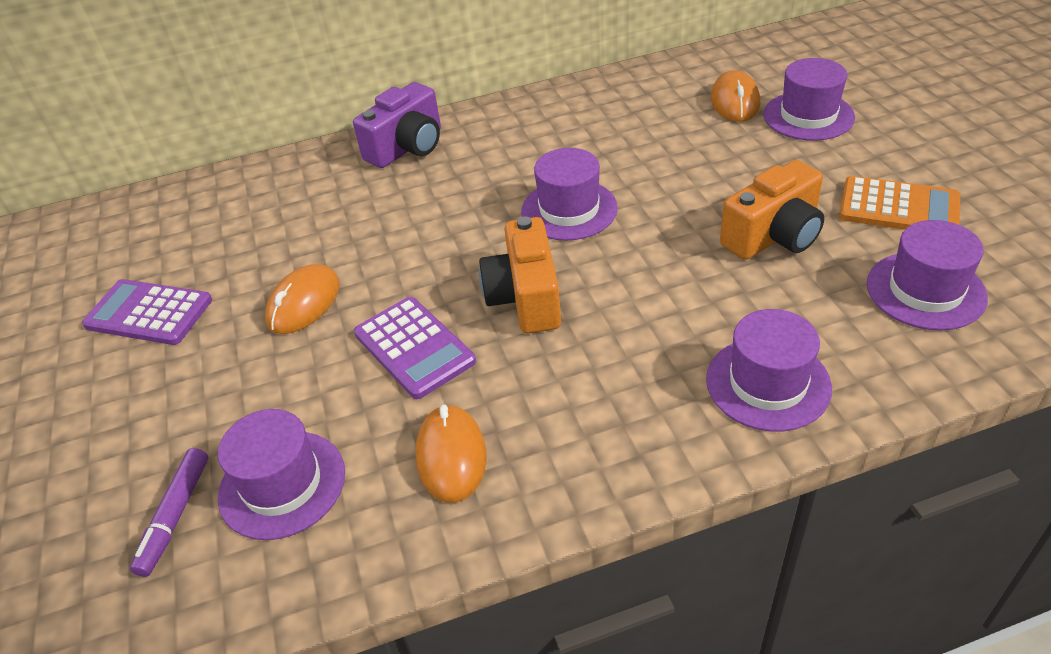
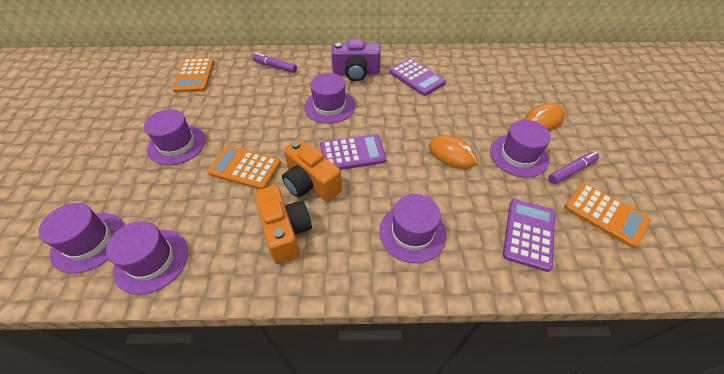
orange calculator: [839,176,960,230] = 1 -> [172,58,214,92] [207,146,281,189] [564,183,651,248] = 3
orange mouse: [265,264,340,334] [415,404,487,503] [711,70,760,122] = 3 -> [429,135,477,169] [524,103,565,131] = 2
purple calculator: [82,279,212,345] [354,297,476,399] = 2 -> [320,134,386,170] [389,58,446,96] [503,199,555,272] = 3
purple hat: [218,409,345,540] [521,148,618,241] [706,309,832,432] [763,58,855,141] [867,220,988,330] = 5 -> [38,203,124,274] [106,221,188,295] [144,109,206,165] [304,73,355,124] [379,194,447,263] [490,120,551,178] = 6
purple marker: [130,448,208,577] = 1 -> [252,53,297,73] [548,152,599,184] = 2

